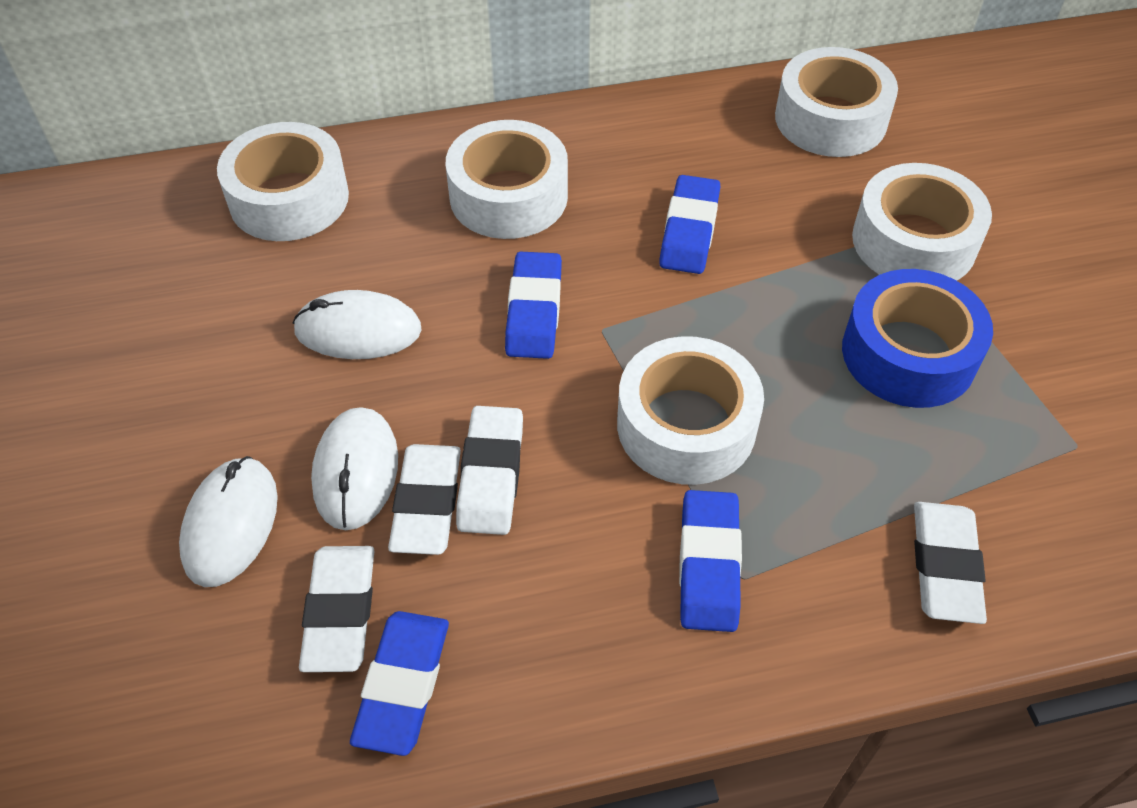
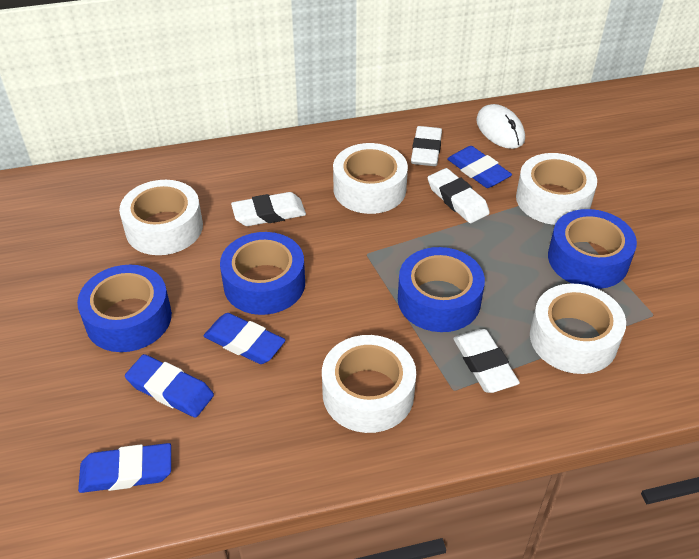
blue tape: [842,269,993,408] = 1 -> [77,265,172,352] [220,232,305,315] [398,247,485,332] [548,209,637,289] = 4
white mouse: [179,456,278,587] [293,290,422,359] [311,407,398,530] = 3 -> [476,104,525,149] = 1

